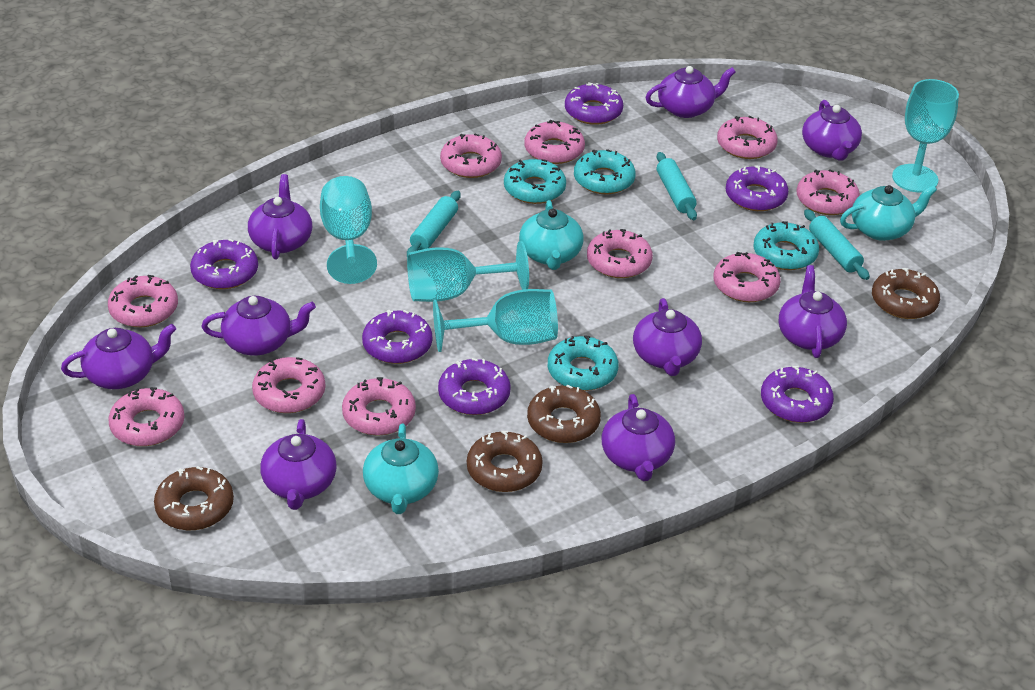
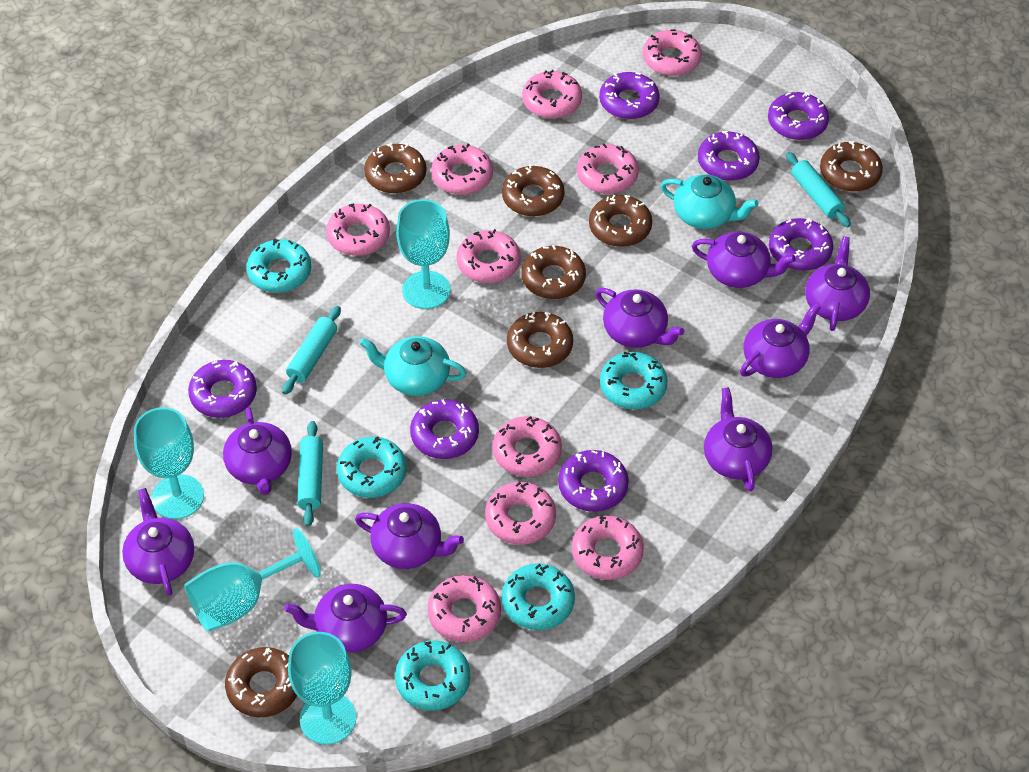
brown donut: [154,466,234,530] [467,431,543,492] [527,385,601,443] [872,268,940,319] = 4 -> [225,647,297,717] [364,143,426,194] [502,164,565,216] [507,312,573,368] [521,245,586,299] [589,195,652,247] [820,141,883,192] = 7
purple donut: [190,239,258,289] [362,310,432,364] [438,358,511,415] [565,82,623,125] [726,165,788,211] [761,366,834,423] = 6 -> [188,360,257,418] [410,399,479,459] [558,450,629,512] [599,72,660,119] [698,131,760,181] [768,92,829,140] [769,218,833,271] = 7
turquoise donut: [504,159,566,204] [548,335,618,391] [574,149,636,194] [754,221,819,270] = 4 -> [246,239,311,293] [337,437,407,498] [395,640,470,711] [502,563,575,630] [600,352,668,409] = 5
turquoise teapot: [363,424,439,514] [519,200,584,270] [840,185,937,241] = 3 -> [360,336,466,396] [660,174,758,229] = 2

